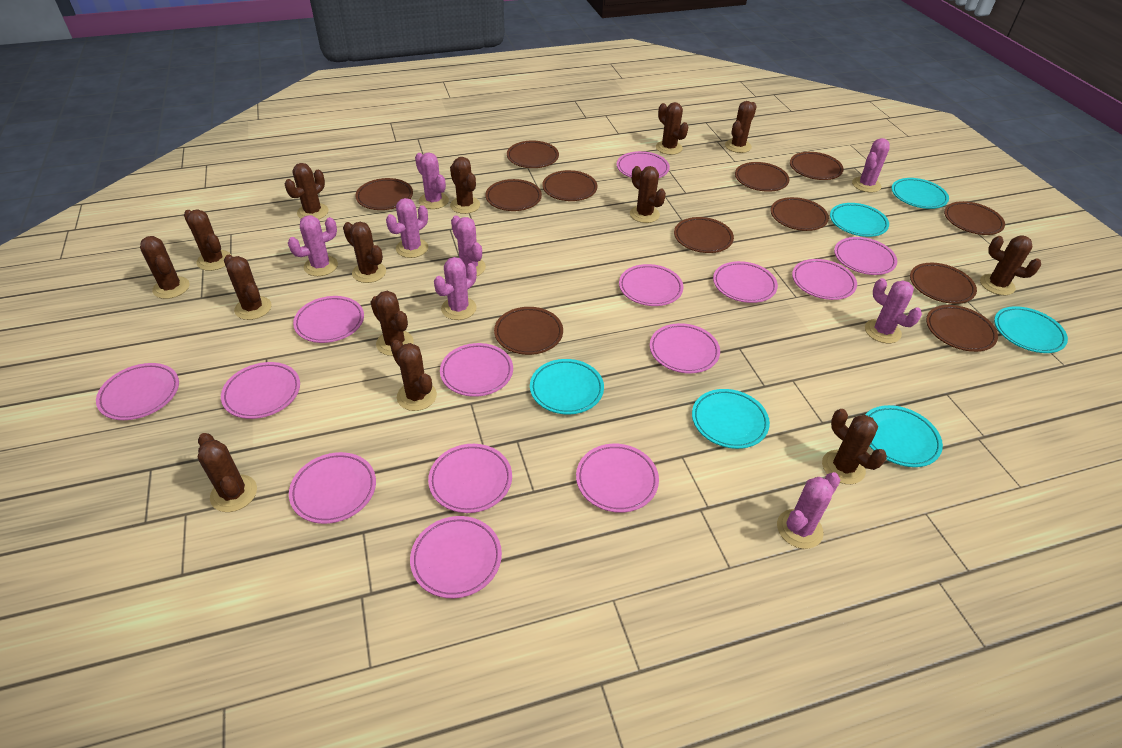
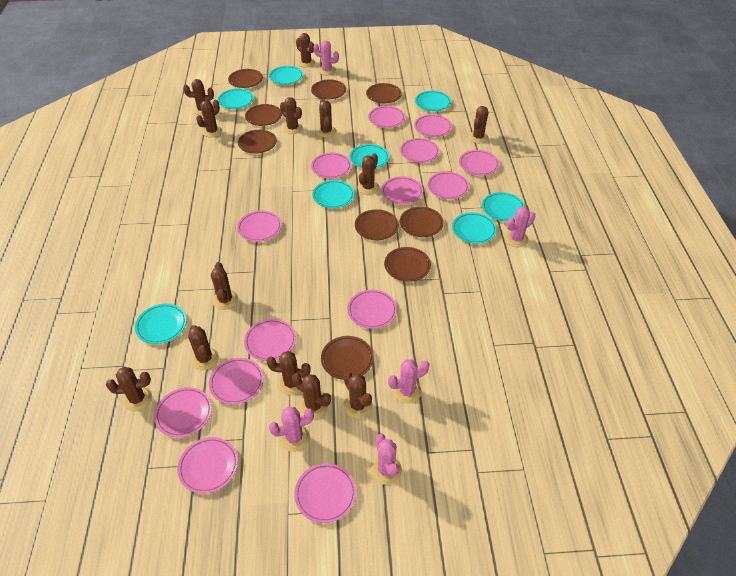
brown cactus: [140,236,190,299] [184,210,231,271] [198,433,257,512] [224,255,272,320] [285,163,329,219] [343,222,386,283] [371,291,414,356] [391,340,437,411] [450,157,480,214] [630,166,666,223] [656,102,688,155] [725,101,757,153] [822,409,887,484] [980,235,1041,295] = 14 -> [106,367,152,411] [183,79,214,115] [188,325,219,370] [196,100,222,137] [211,262,238,310] [266,351,311,395] [280,97,303,134] [292,373,331,419] [296,33,315,68] [317,99,336,138] [343,372,373,418] [357,154,379,195] [468,106,488,143] = 13
brown plate: [355,178,413,210] [485,179,542,211] [494,307,563,355] [507,141,559,168] [542,170,598,201] [674,217,734,253] [735,162,789,192] [771,197,829,231] [790,152,844,180] [910,263,977,304] [926,305,998,352] [944,201,1005,235] = 12 -> [228,69,263,88] [238,130,277,154] [245,104,282,126] [311,79,346,99] [321,336,374,380] [355,209,399,240] [366,83,402,103] [384,247,431,282] [400,207,444,237] = 9
pink cactus: [288,215,338,276] [386,198,428,258] [415,152,449,209] [434,257,477,320] [451,215,486,276] [777,472,840,549] [852,138,890,193] [865,278,922,343] = 8 -> [269,407,314,452] [313,41,339,75] [370,433,402,485] [388,359,430,404] [505,207,535,247] = 5
turquoise plate: [530,359,604,414] [692,389,770,449] [830,203,889,237] [865,405,943,467] [892,178,949,209] [994,306,1068,353] = 6 -> [135,304,187,344] [218,88,254,109] [269,66,303,85] [312,180,355,208] [350,144,389,169] [415,90,451,111] [452,212,497,244] [482,192,525,221] = 8

